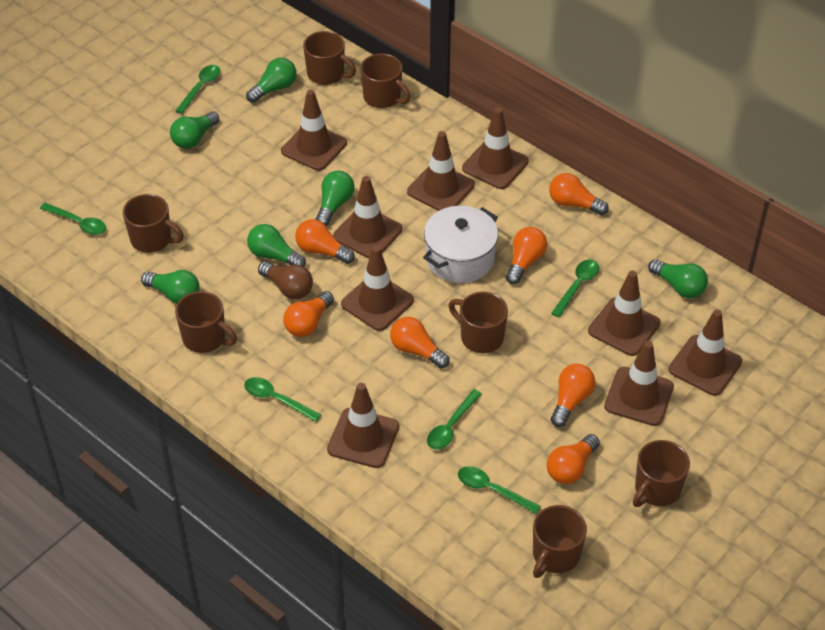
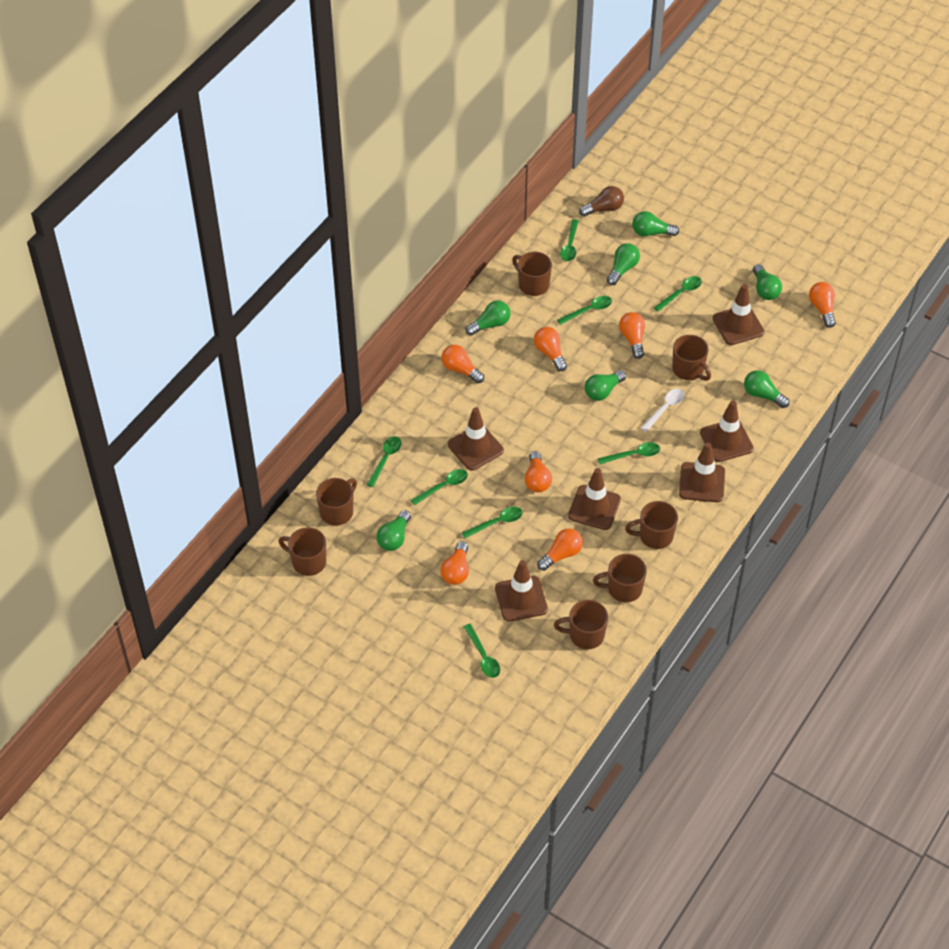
brown traffic cone: [281,90,347,171] [327,383,399,468] [333,176,402,258] [341,246,414,331] [407,131,475,211] [462,108,528,189] [588,270,660,356] [604,341,674,426] [669,309,742,396] = 9 -> [448,407,504,471] [495,560,548,622] [568,468,621,530] [679,443,725,502] [700,400,754,462] [712,284,764,345] = 6
green light bulb: [141,270,200,304] [170,111,220,149] [246,58,297,103] [247,224,306,267] [316,171,355,226] [648,259,708,298] = 6 -> [376,510,411,551] [466,300,511,336] [585,370,626,401] [607,243,640,285] [632,211,679,236] [744,370,790,408] [753,264,782,300] = 7
green spoon: [40,203,106,235] [175,65,220,114] [244,377,321,422] [427,389,482,449] [458,466,541,514] [551,259,599,317] = 6 -> [366,436,401,487] [411,469,468,505] [462,507,523,538] [463,624,500,678] [557,296,612,325] [560,219,579,261] [598,442,660,464] [654,276,702,312] = 8
white pot: [423,206,498,283] = 1 -> none = 0
white spoon: none = 0 -> [641,389,684,432] = 1

